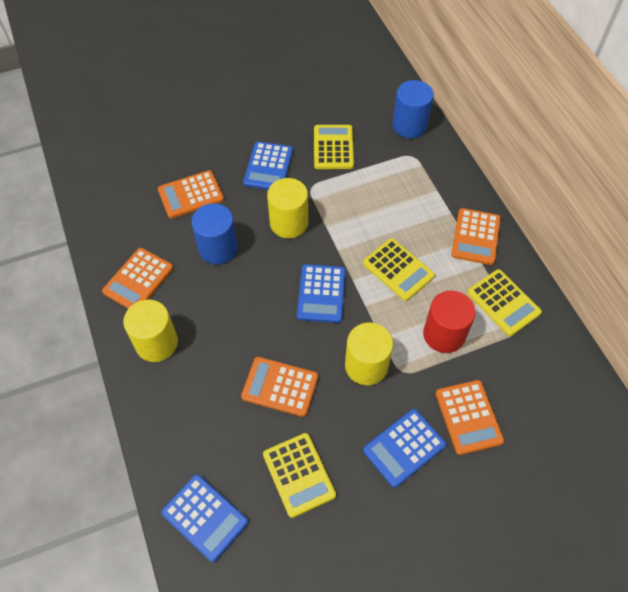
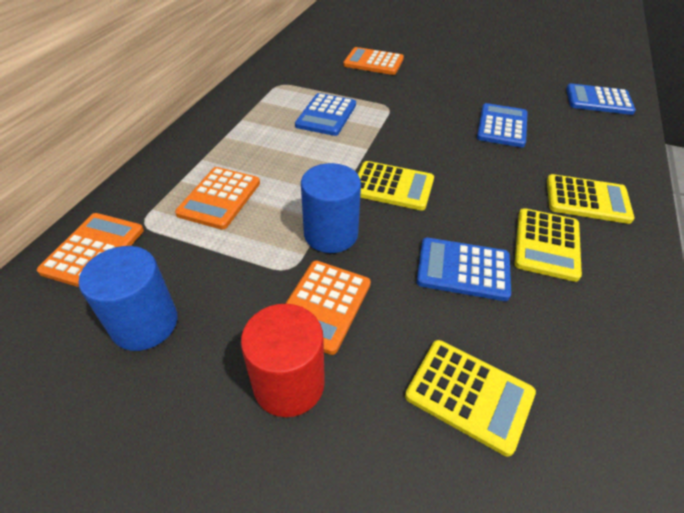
orange calculator: [102,248,173,309] [158,170,224,219] [241,357,318,417] [436,380,504,455] [451,208,501,265] = 5 -> [37,213,144,287] [175,167,260,230] [285,261,371,355] [343,47,404,75] = 4
yellow cylinder: [123,299,178,362] [267,178,308,238] [345,323,393,385] = 3 -> none = 0

